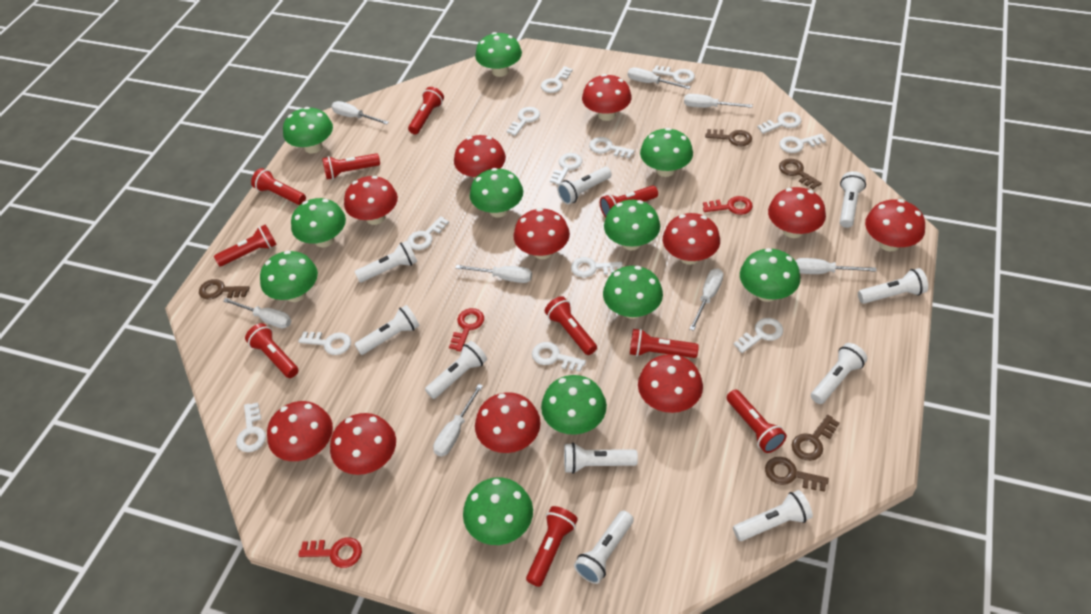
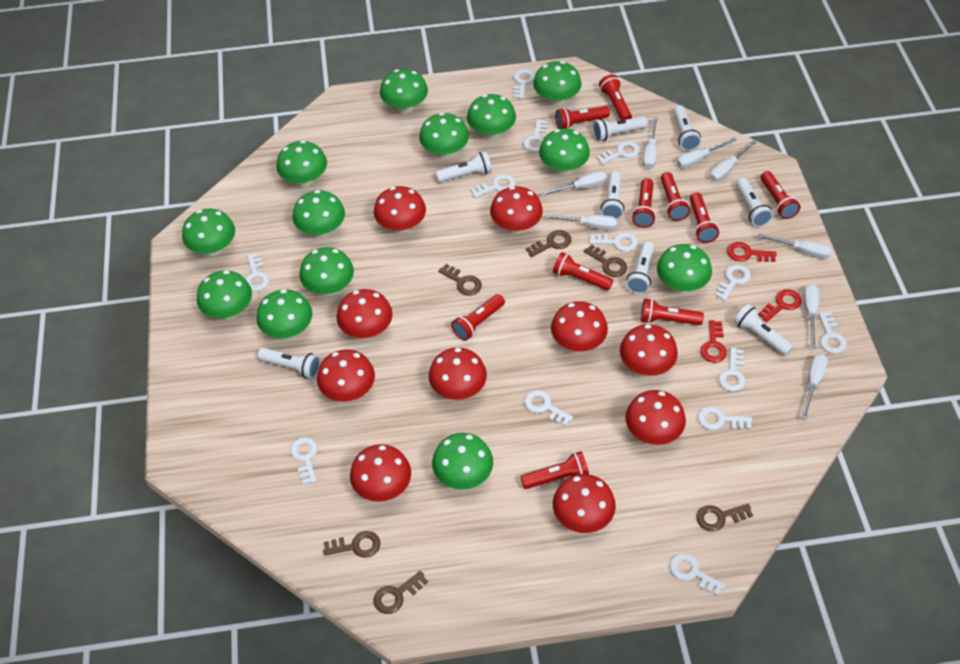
brown key: [199,279,250,300] [705,129,752,147] [765,457,829,492] [779,158,822,189] [792,415,840,461] = 5 -> [323,531,380,558] [373,571,428,614] [438,264,482,296] [526,230,571,257] [584,244,627,277] [696,504,753,531] = 6
green mushroom: [260,251,318,302] [283,107,333,154] [291,198,346,247] [463,477,533,545] [470,168,523,218] [475,32,522,77] [541,375,607,435] [603,266,663,319] [604,200,660,250] [640,128,693,177] [740,248,800,302] = 11 -> [182,209,235,256] [197,270,252,319] [256,289,312,339] [276,140,327,187] [293,190,345,238] [299,247,354,296] [380,69,428,114] [419,113,469,159] [432,433,493,490] [467,94,516,139] [533,61,581,106] [539,128,590,175] [657,244,712,293] = 13
red mushroom: [267,401,333,461] [330,413,396,475] [344,176,398,225] [454,135,506,179] [475,392,541,453] [513,208,570,259] [582,74,632,121] [638,354,703,413] [663,213,720,265] [768,187,826,238] [865,199,925,251] = 11 -> [317,349,375,402] [336,289,393,339] [350,444,411,502] [374,186,426,233] [429,348,487,400] [490,186,543,234] [551,301,608,352] [553,474,616,533] [620,324,678,376] [625,390,686,445] = 10
white flashlight: [354,305,420,355] [355,241,417,283] [425,341,487,399] [557,167,612,205] [564,443,638,474] [574,511,634,584] [733,490,813,541] [811,343,867,404] [840,171,866,228] [858,268,928,304] = 10 -> [258,348,320,379] [435,151,492,183] [593,116,648,141] [601,171,625,220] [626,242,654,294] [673,105,701,151] [734,304,793,356] [736,178,773,227] = 8

